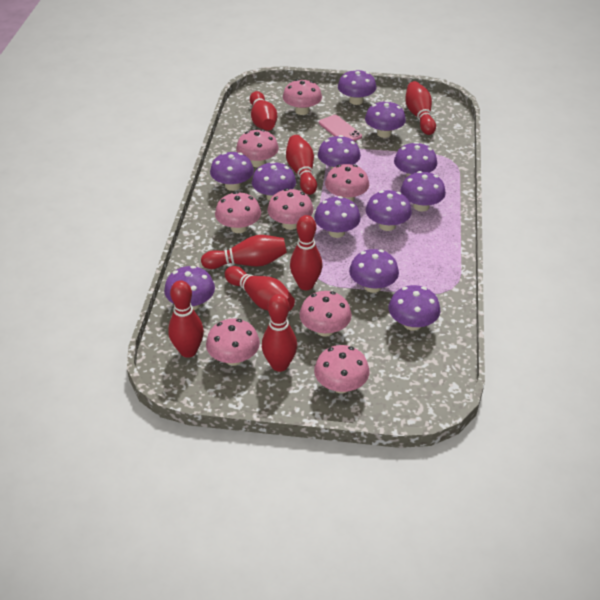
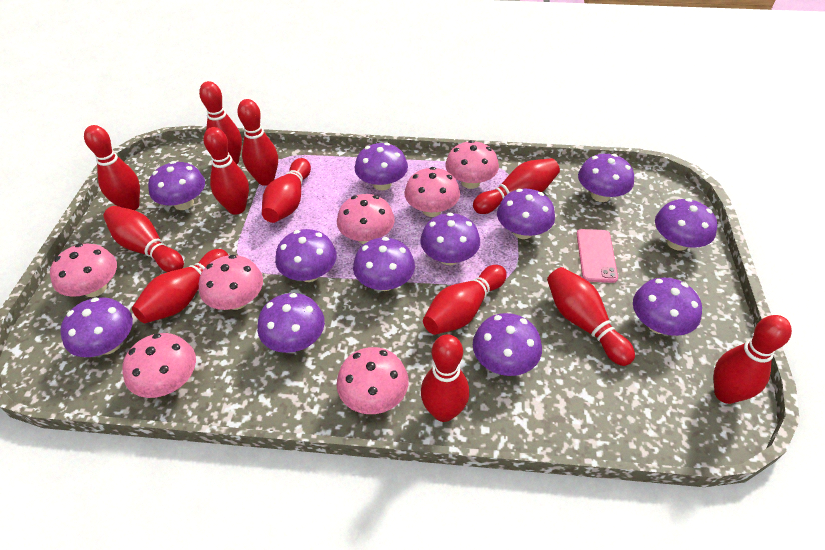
pink mushroom: [206,319,260,366] [215,192,261,233] [236,129,279,168] [267,189,313,230] [283,79,322,115] [299,291,352,337] [314,345,370,393] [325,164,369,202] = 8 -> [50,243,117,297] [122,333,196,398] [199,255,263,310] [337,194,395,244] [337,347,409,414] [405,167,460,217] [445,140,499,189] = 7
red bowling pin: [168,280,204,358] [201,235,287,269] [225,266,295,311] [250,91,277,131] [262,294,297,372] [286,135,317,195] [290,215,322,290] [405,81,436,135] = 8 -> [84,125,140,210] [103,206,184,272] [132,249,228,323] [199,81,242,164] [203,127,249,215] [237,99,278,186] [262,158,311,223] [421,334,469,422] [423,265,507,335] [473,158,560,214] [547,267,635,366] [714,315,792,404] = 12

